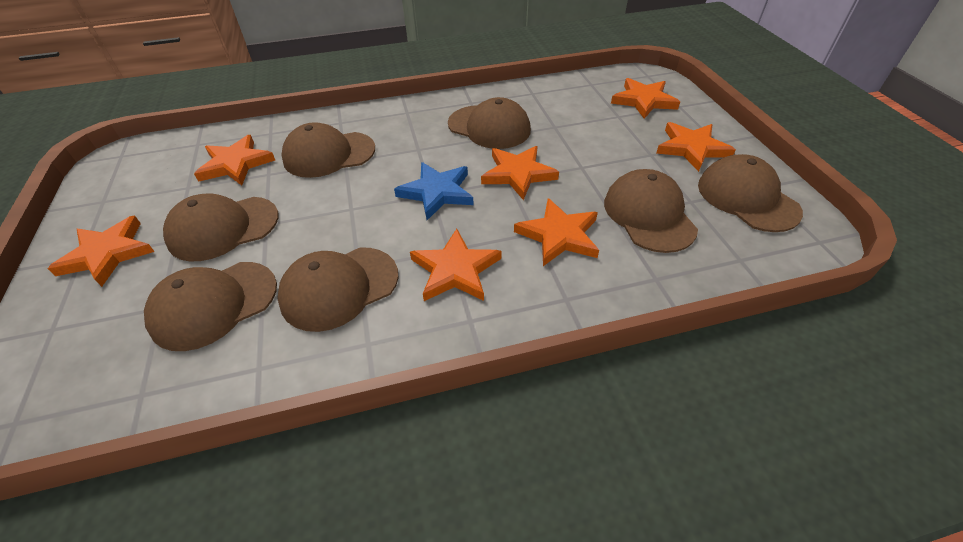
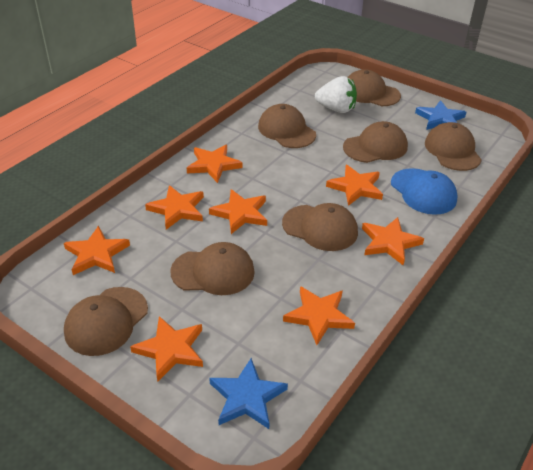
blue cap: none = 0 -> [391,168,458,215] = 1
blue star: [394,162,474,220] = 1 -> [209,358,288,429] [415,100,466,130] = 2
orange star: [48,216,155,287] [194,135,275,185] [410,229,502,301] [481,146,559,200] [514,198,599,266] [611,78,680,119] [656,122,736,172] = 7 -> [64,226,130,275] [130,316,203,382] [145,185,204,230] [187,145,242,183] [209,189,267,234] [283,286,355,345] [326,165,383,206] [362,217,424,265] = 8
white strawberry: none = 0 -> [315,76,357,113] = 1

